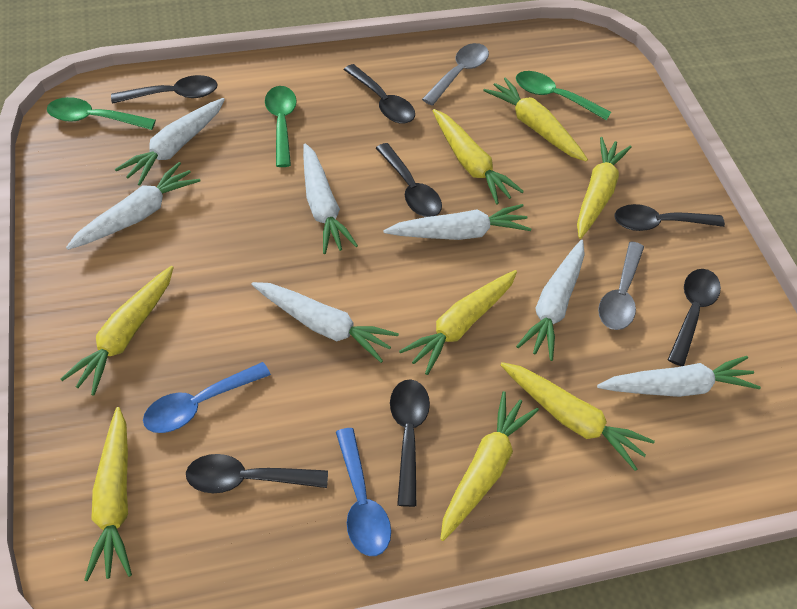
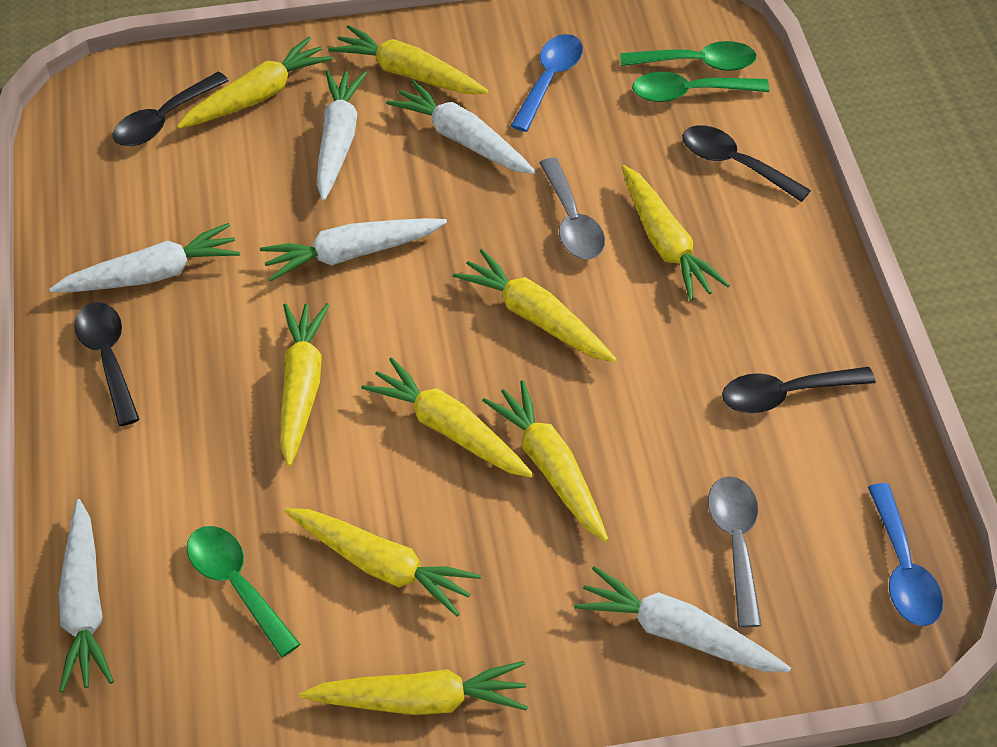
black spoon: [111,75,218,104] [186,454,328,493] [344,64,415,124] [376,143,442,217] [390,379,430,507] [614,204,725,231] [668,269,721,366] = 7 -> [74,302,140,426] [113,72,229,146] [682,125,811,202] [722,367,875,413] = 4
white carrot: [66,162,201,250] [115,98,225,186] [252,282,399,363] [303,143,358,254] [383,204,531,240] [516,240,585,361] [597,356,761,397] = 7 -> [49,223,240,292] [58,499,114,692] [260,218,447,281] [317,70,367,201] [386,80,536,174] [574,566,791,672] = 6
yellow carrot: [60,266,174,396] [84,407,132,581] [399,270,517,375] [432,109,524,205] [440,391,539,541] [483,77,588,161] [500,362,655,471] [577,137,632,239] = 8 -> [177,37,333,129] [280,303,330,466] [284,508,481,616] [299,661,528,715] [328,25,489,94] [361,357,534,478] [453,249,616,362] [482,380,609,542] [622,165,730,301] = 9

